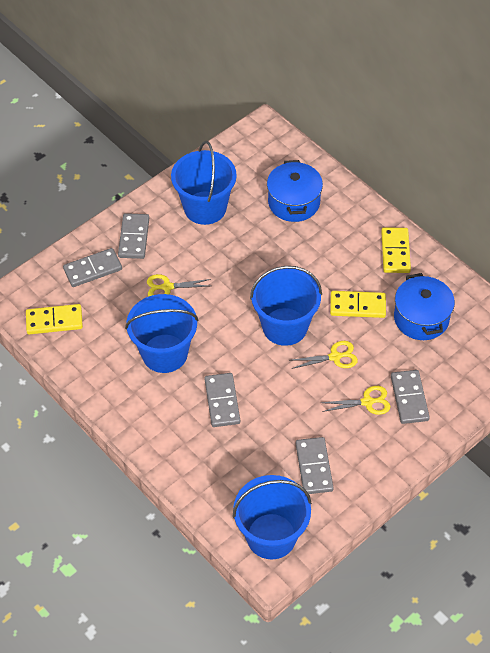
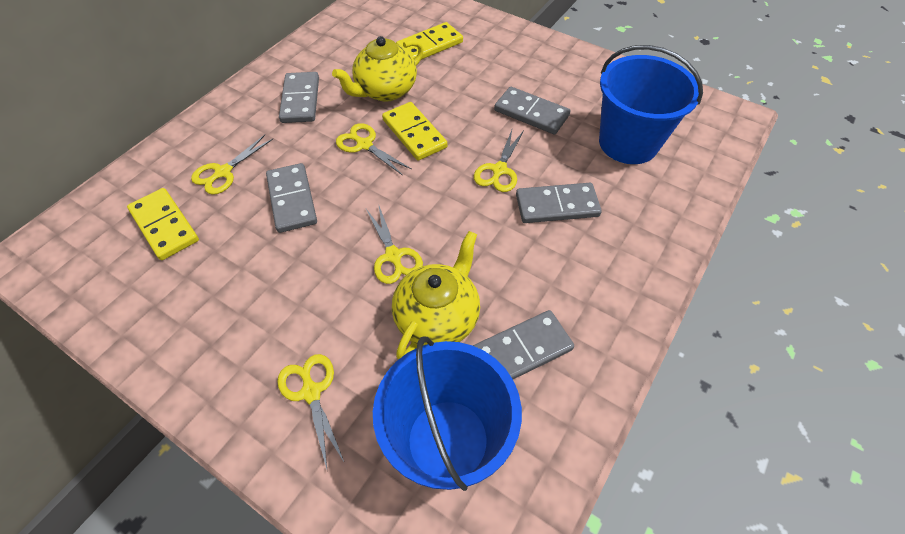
blue bucket: [125,294,198,373] [171,141,237,225] [233,475,312,559] [250,266,322,346] = 4 -> [373,336,522,491] [599,45,703,164] = 2
blue pot: [267,160,323,222] [394,273,455,340] = 2 -> none = 0
yellow scissors: [147,274,211,296] [289,341,358,369] [321,386,391,415] = 3 -> [191,135,273,195] [277,354,344,469] [336,123,411,176] [366,204,423,284] [474,130,524,192] = 5
yellow teapot: none = 0 -> [332,36,424,102] [392,231,480,359] = 2

